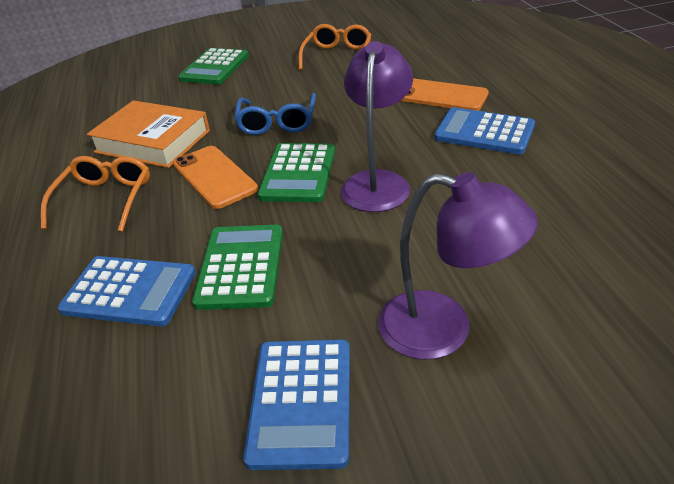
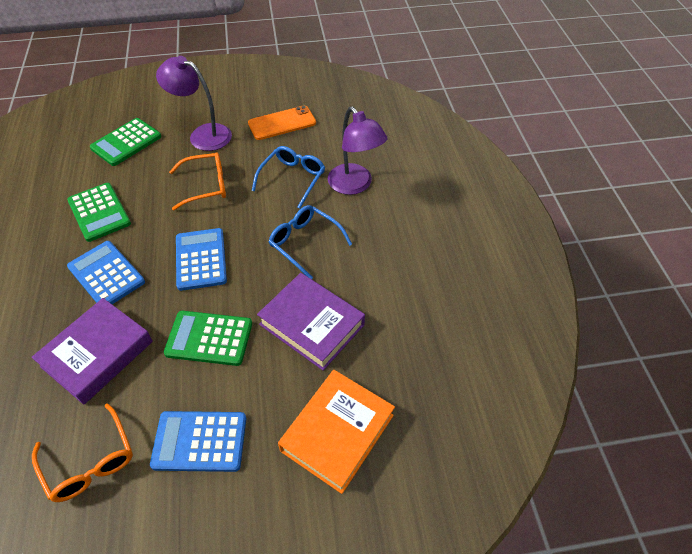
blue glasses: [234,93,316,135] = 1 -> [252,146,325,209] [269,205,352,279] = 2
orange phone: [173,146,258,209] [400,78,489,111] = 2 -> [248,105,316,140] = 1
purple book: none = 0 -> [32,298,153,405] [257,273,365,371] = 2

